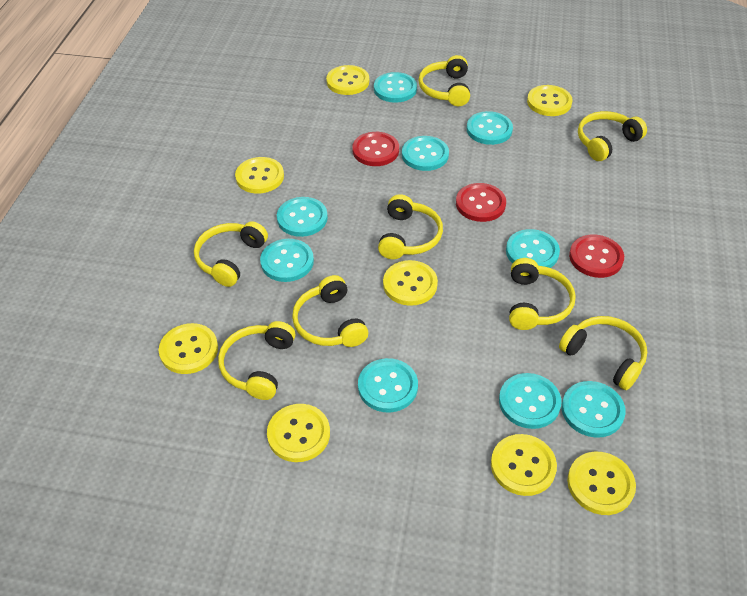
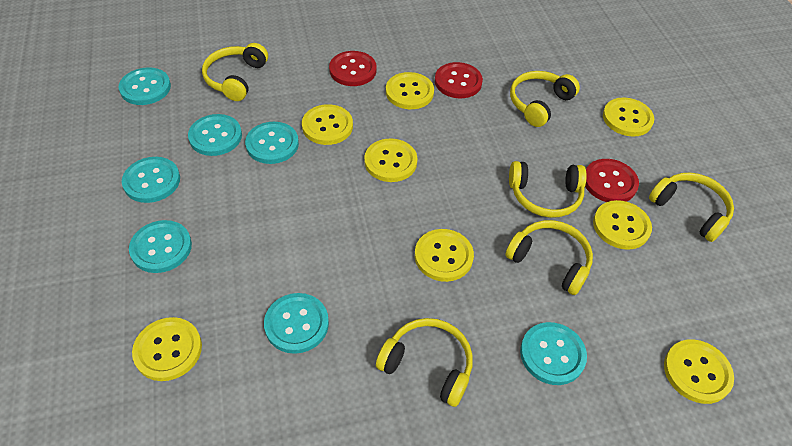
turquoise button: [260,239,314,282] [277,197,328,237] [358,358,418,412] [374,72,417,103] [402,136,449,171] [467,111,513,145] [499,373,561,429] [506,229,560,268] [562,381,626,438] = 9 -> [119,67,171,105] [122,157,180,203] [129,220,192,273] [188,114,242,156] [245,122,299,164] [264,293,329,354] [520,322,587,385] = 7
yellow headphones: [194,221,268,287] [218,321,295,400] [292,275,368,347] [378,194,443,259] [418,55,470,106] [509,258,576,330] [559,316,647,390] [578,111,647,161] = 8 -> [202,43,268,101] [376,318,473,407] [505,220,593,295] [509,161,587,218] [510,71,580,127] [649,173,734,242] = 6

